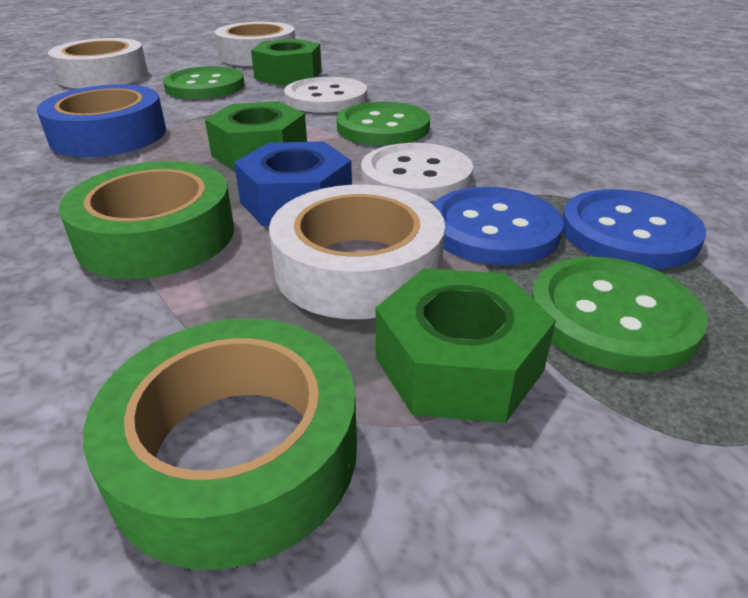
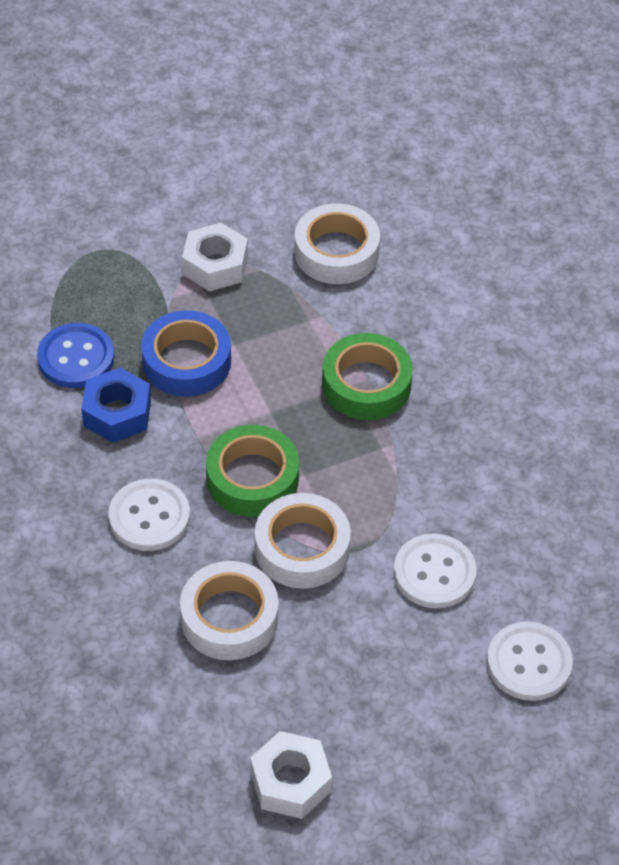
blue button: [433,187,564,265] [562,189,706,269] = 2 -> [37,323,114,388] = 1
green button: [163,66,244,99] [337,102,430,146] [531,257,708,373] = 3 -> none = 0
green nut: [205,101,307,171] [251,39,322,85] [376,268,556,423] = 3 -> none = 0
white button: [284,77,367,113] [361,143,473,201] = 2 -> [108,479,190,551] [393,533,477,608] [487,622,573,701] = 3
white nut: none = 0 -> [182,223,248,292] [250,731,332,819] = 2

